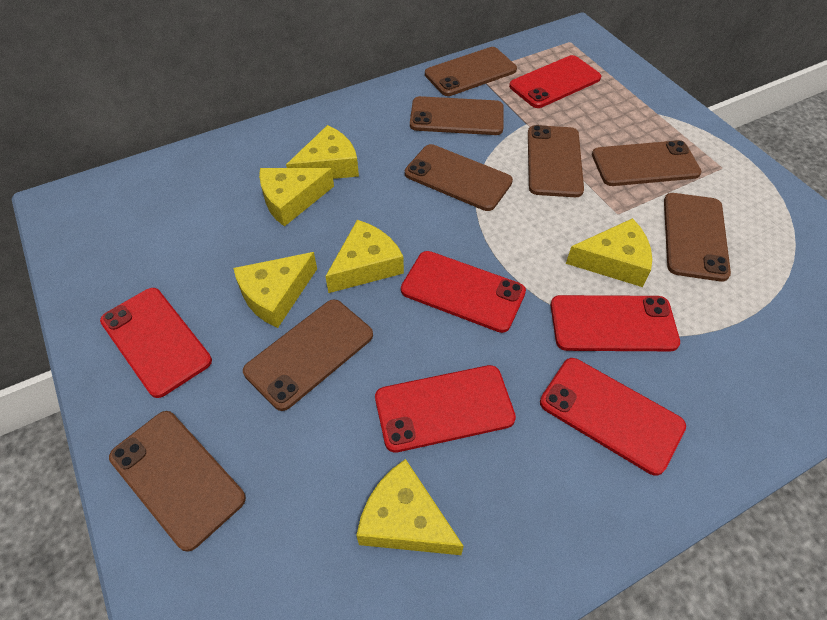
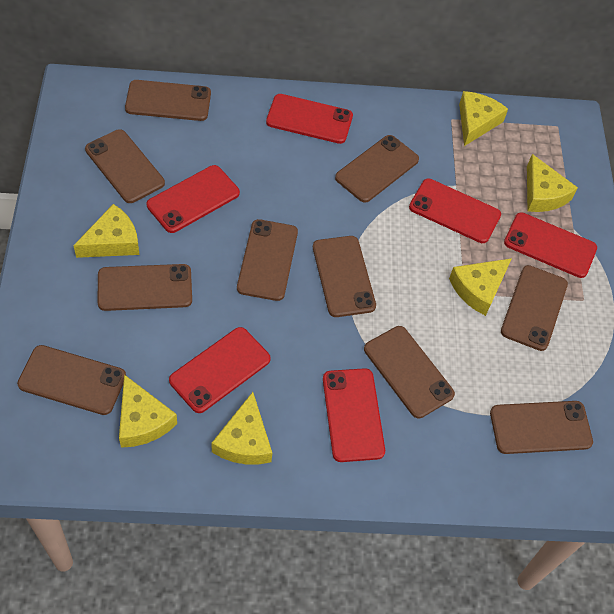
brown phone: [109,411,246,552] [243,300,373,411] [405,144,513,211] [410,96,504,135] [425,47,517,96] [528,125,584,197] [592,140,702,186] [664,193,731,282] = 8 -> [17,345,126,415] [85,129,165,203] [97,264,192,311] [125,80,211,121] [237,219,298,301] [313,236,376,317] [335,135,419,203] [364,326,455,418] [490,401,593,454] [501,265,568,351] = 10

